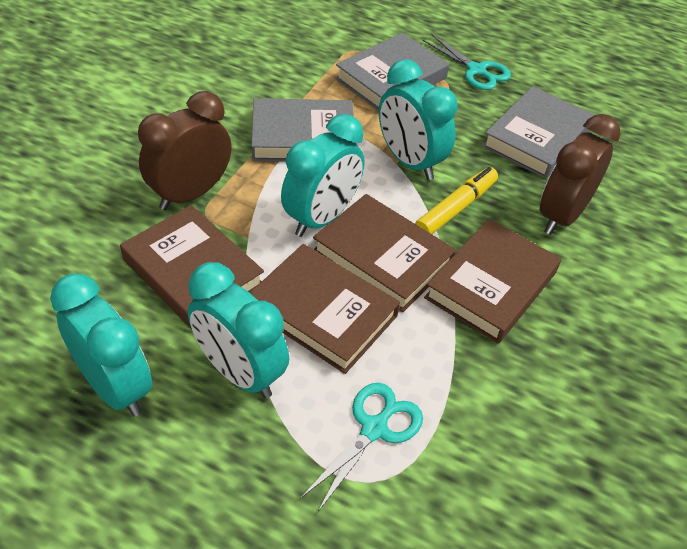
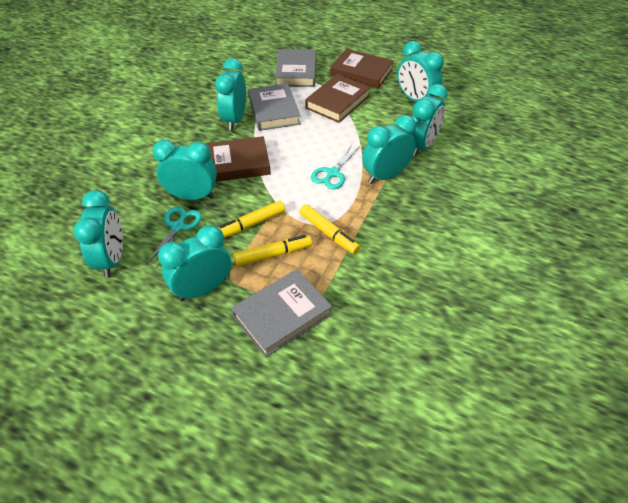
brown book: [120,205,264,328] [250,244,400,374] [313,194,456,312] [424,219,561,344] = 4 -> [205,136,271,182] [305,74,371,123] [330,49,394,89] = 3
brown clock: [138,91,232,210] [540,114,620,235] = 2 -> none = 0
turquoise clock: [50,274,152,416] [188,262,289,399] [281,114,365,237] [379,59,458,180] = 4 -> [73,190,123,278] [153,140,217,200] [158,225,231,301] [215,58,246,130] [362,115,416,184] [397,41,444,102] [408,84,448,157] = 7
yellow marker: [415,167,498,234] = 1 -> [218,200,285,238] [233,235,312,266] [299,204,360,254] = 3

